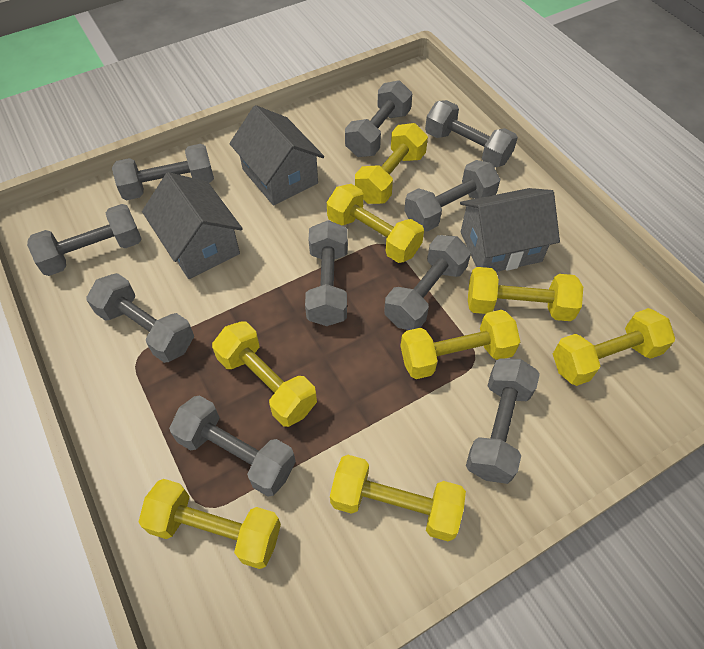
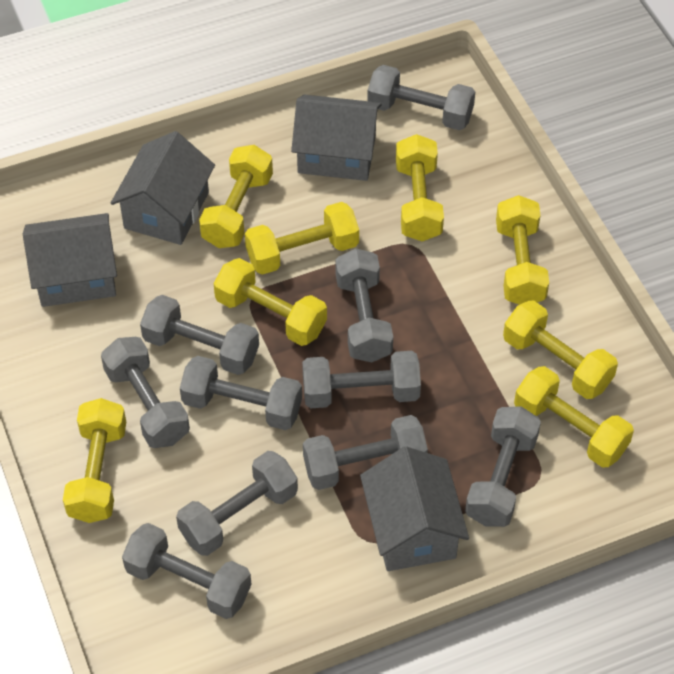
grey house: [142,172,243,279] [229,105,324,206] [460,188,560,272] = 3 -> [23,213,117,307] [111,131,215,245] [291,95,382,181] [360,446,469,571] = 4

